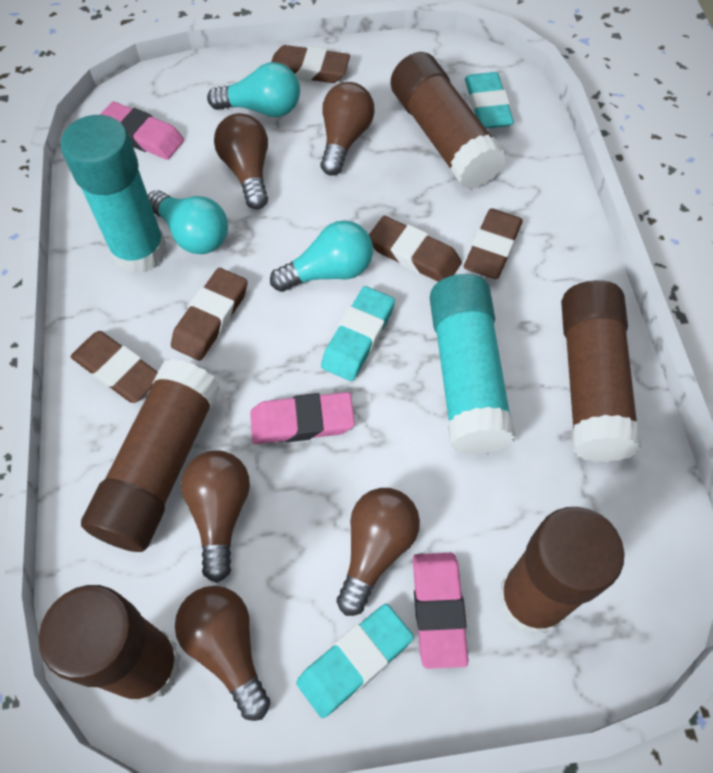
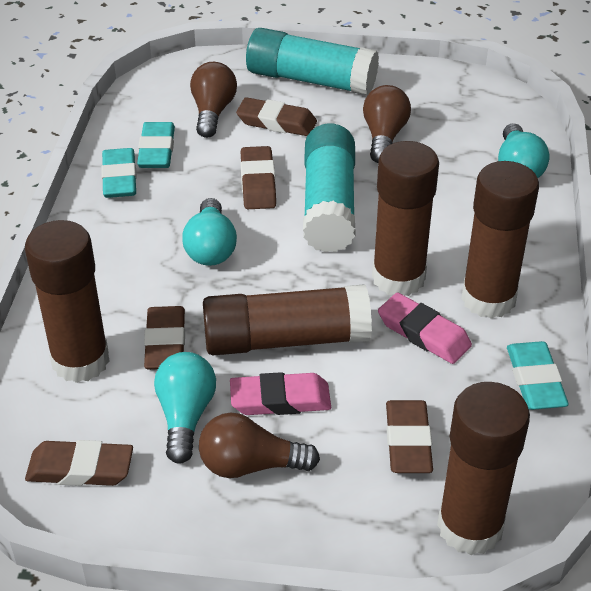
brown light bulb: [175,586,270,721] [181,450,250,583] [214,113,268,209] [320,82,375,176] [337,488,420,616] = 5 -> [190,62,237,138] [199,413,320,478] [363,85,411,163] = 3
pink eraser: [100,102,184,160] [250,392,355,444] [413,553,469,669] = 3 -> [230,372,331,415] [378,292,472,364] = 2

